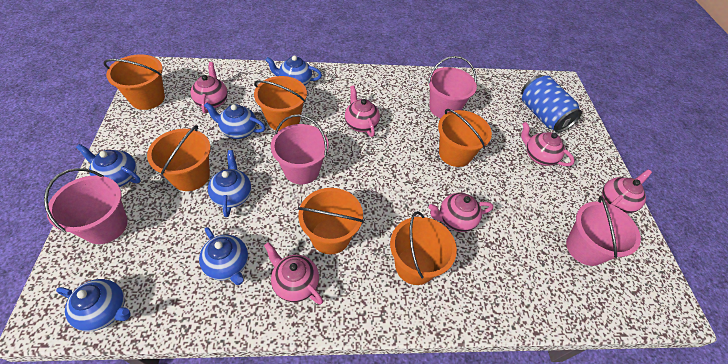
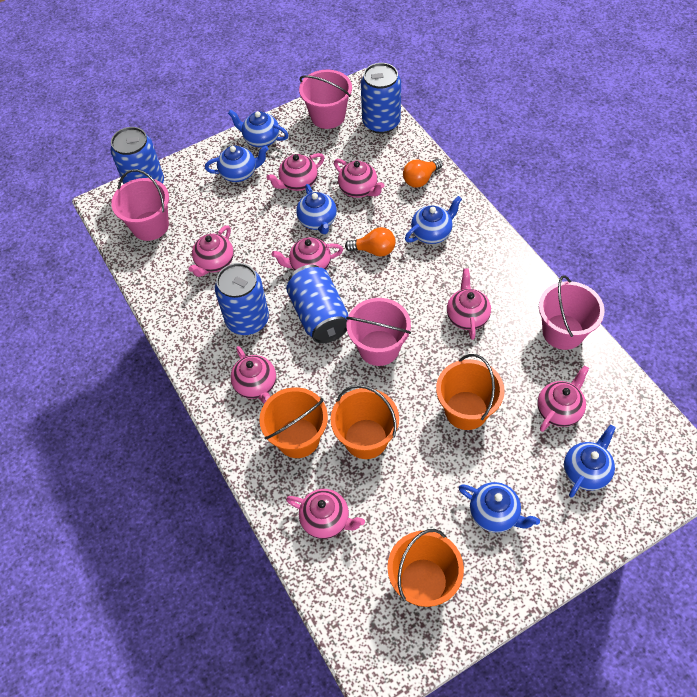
blue can: [521,75,582,133] = 1 -> [111,127,164,184] [215,263,269,335] [286,265,348,344] [361,63,401,134] = 4
orange bucket: [103,54,165,110] [147,125,211,191] [254,76,307,131] [298,188,364,254] [390,211,457,285] [438,109,492,167] = 6 -> [259,387,328,458] [330,385,399,459] [387,529,464,607] [436,354,505,430] = 4
orange light bulb: none = 0 -> [345,227,396,257] [403,159,443,187] = 2
pink teapot: [191,62,228,114] [264,242,323,305] [345,86,380,137] [428,193,493,232] [521,122,575,166] [602,169,652,213] = 6 -> [188,225,234,277] [230,346,276,404] [266,153,324,191] [272,237,343,270] [286,489,365,539] [334,159,385,198] [447,268,491,340] [538,365,589,432] = 8

